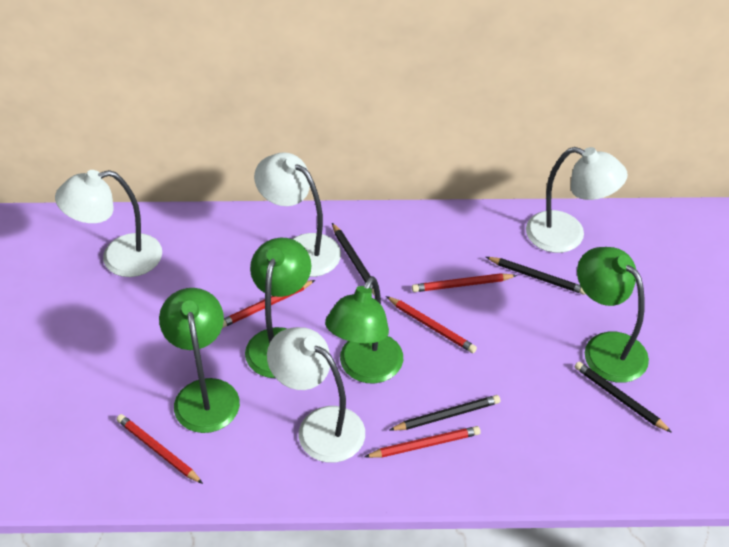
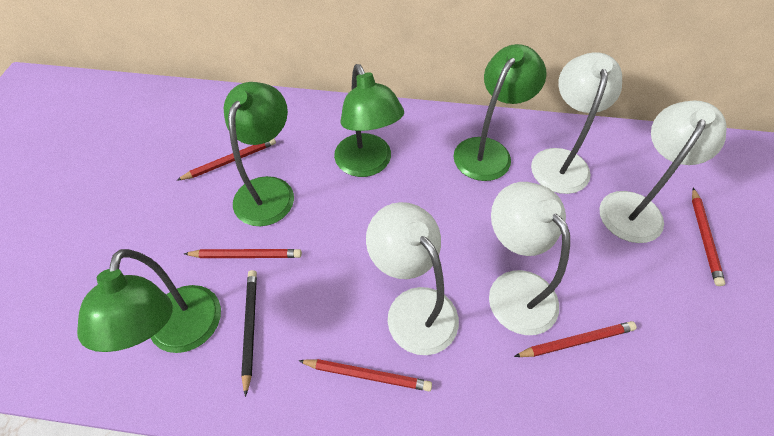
black pencil: [332,223,374,295] [389,395,500,431] [486,257,586,295] [575,361,672,433] = 4 -> [241,270,257,397] = 1

